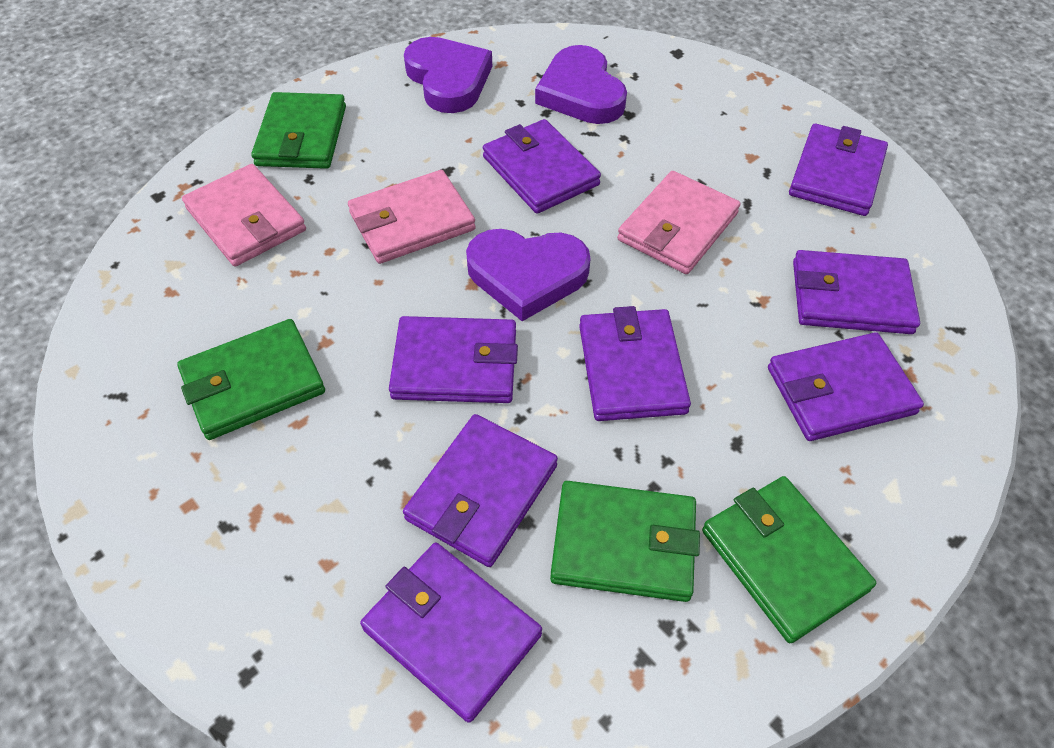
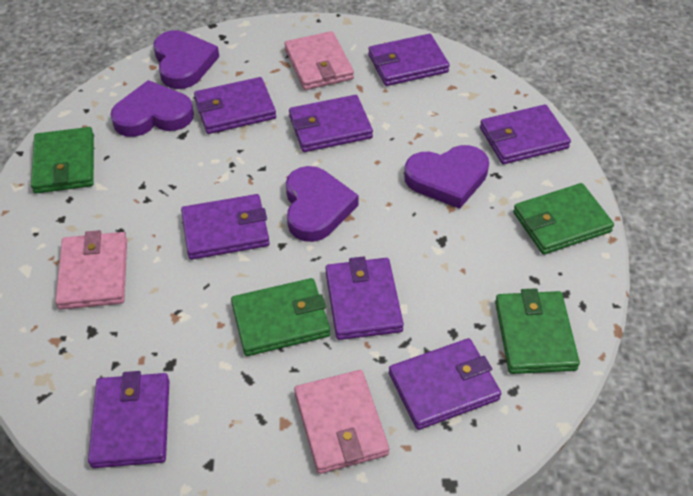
purple heart: [404,37,492,113] [466,229,591,321] [535,45,627,124] = 3 -> [110,80,194,137] [153,30,219,89] [286,166,359,242] [404,145,489,209] = 4

